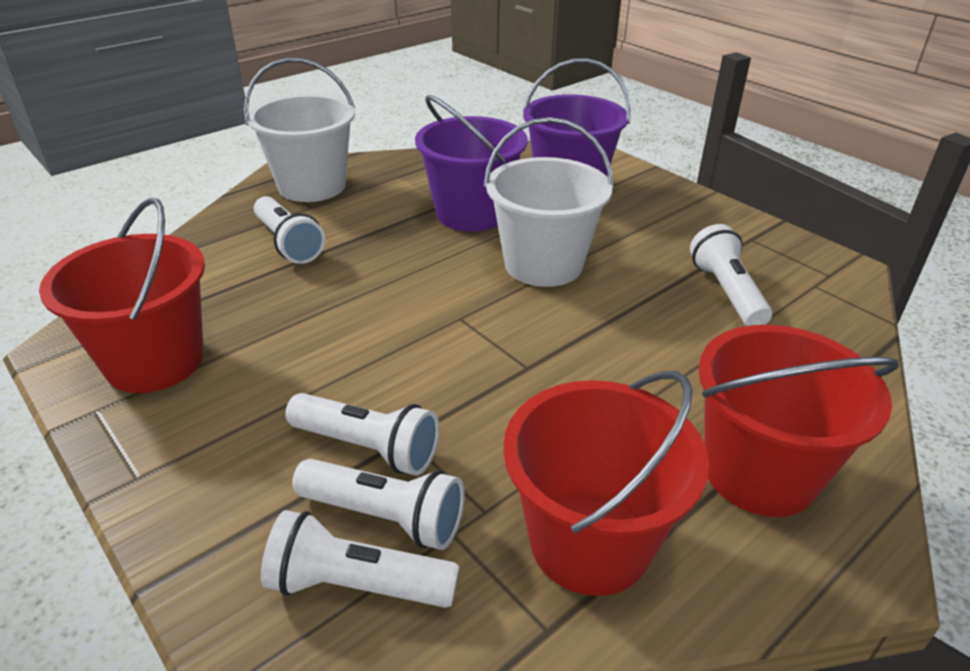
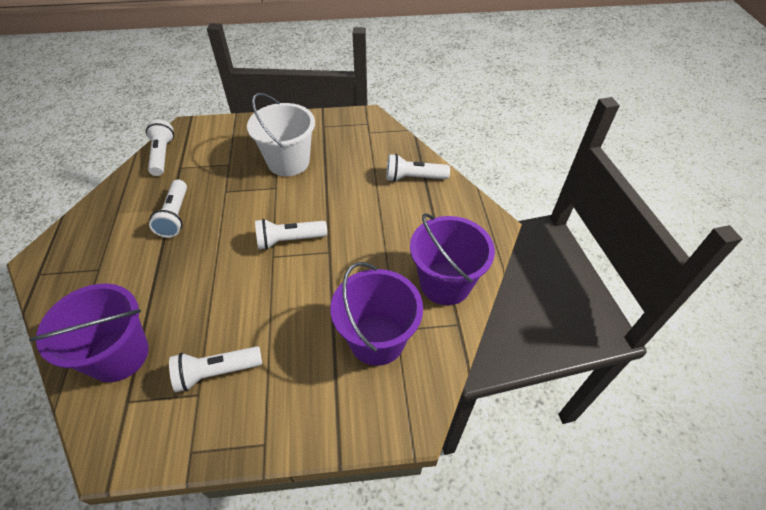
purple bucket: [415,95,528,232] [523,58,631,176] = 2 -> [29,283,149,382] [330,262,423,366] [410,213,495,305] = 3
red bucket: [39,197,205,393] [503,371,709,596] [698,325,899,517] = 3 -> none = 0
white bucket: [244,58,355,202] [484,117,614,287] = 2 -> [247,93,315,176] = 1

